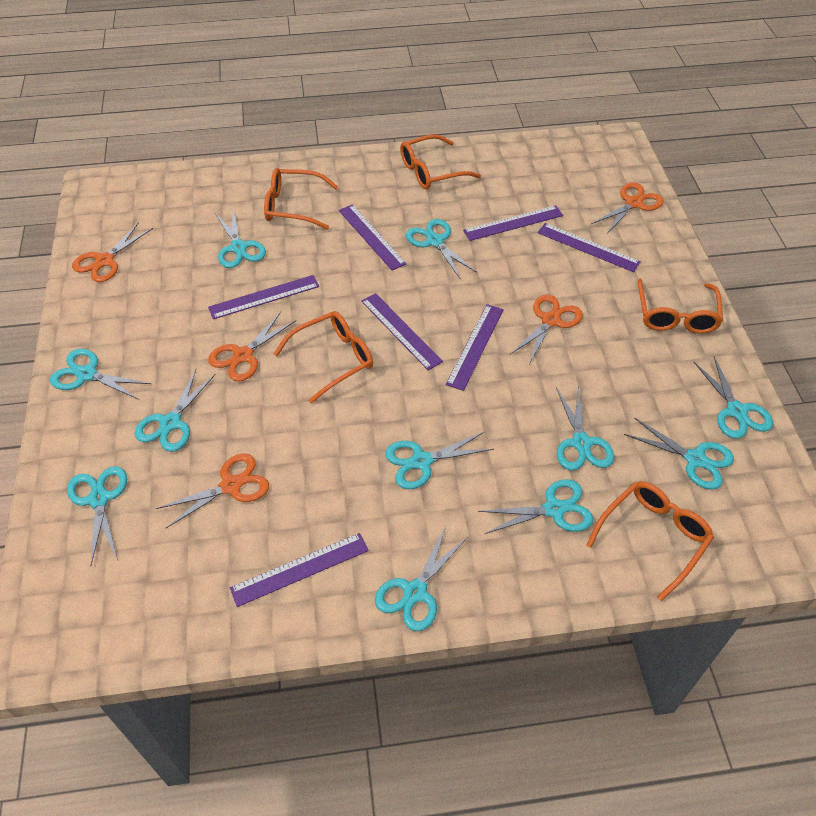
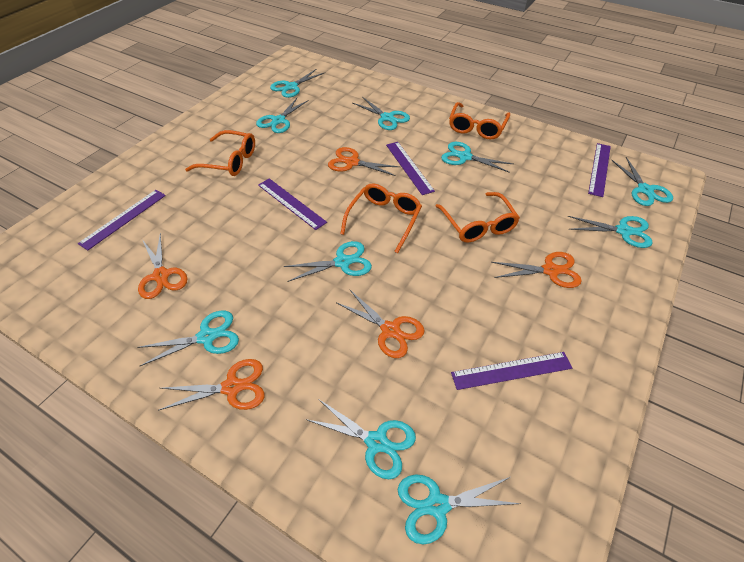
orange glasses: [264,168,338,230] [274,311,373,403] [400,134,481,189] [586,481,714,601] [638,278,723,334] = 5 -> [185,130,255,176] [340,183,422,253] [436,192,520,242] [449,102,510,139] = 4
purple ruler: [208,275,319,319] [230,533,369,607] [339,204,406,270] [361,293,443,370] [446,304,504,391] [463,205,563,241] [538,223,641,272] = 7 -> [78,190,166,250] [258,178,327,230] [386,142,435,195] [451,352,572,390] [588,143,611,197] = 5
turquoise scissors: [50,349,151,400] [67,466,127,565] [135,369,216,452] [215,209,266,268] [375,526,468,631] [385,431,494,489] [406,219,477,278] [478,479,593,534] [556,385,614,470] [624,417,734,490] [694,357,773,439] = 11 -> [137,310,239,366] [256,98,309,133] [270,69,324,98] [284,241,372,282] [306,399,416,479] [353,97,410,130] [398,474,521,544] [441,142,513,173] [568,216,653,248] [612,157,673,206] = 10

